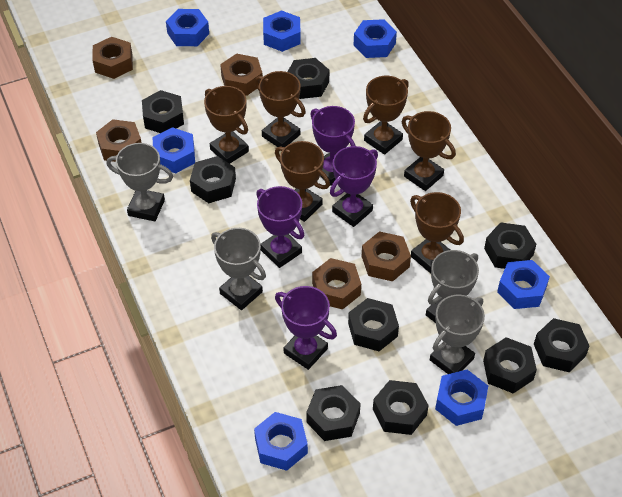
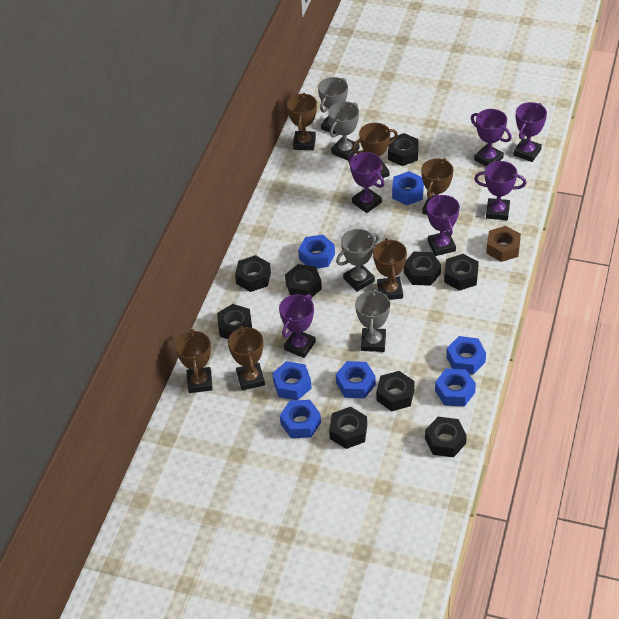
brown nut: [92,37,133,79] [96,119,142,162] [220,54,263,96] [312,258,361,310] [361,231,411,281] = 5 -> [486,226,521,262] = 1
purple trophy: [256,186,304,268] [275,286,337,370] [310,106,356,186] [330,146,378,227] = 4 -> [279,294,316,358] [348,152,385,213] [427,194,460,256] [471,109,512,167] [474,161,526,220] [514,102,547,162] = 6

